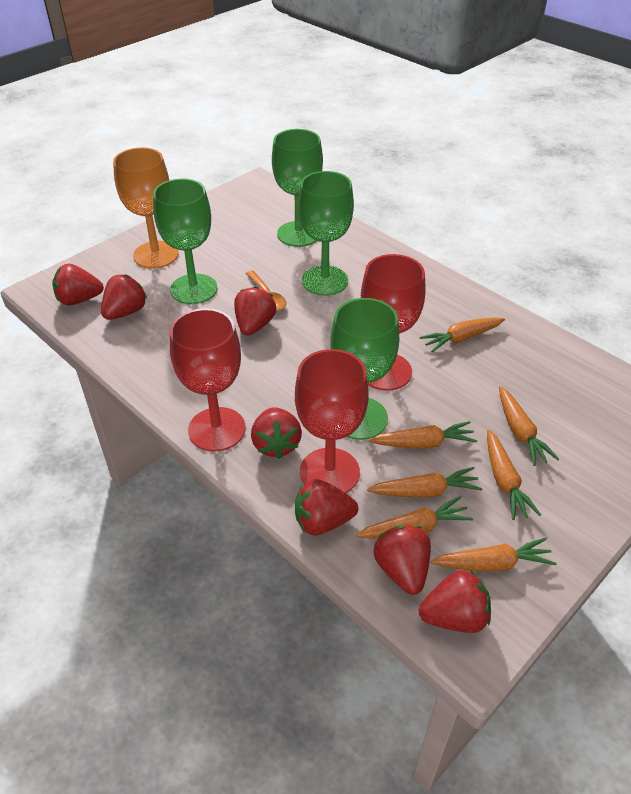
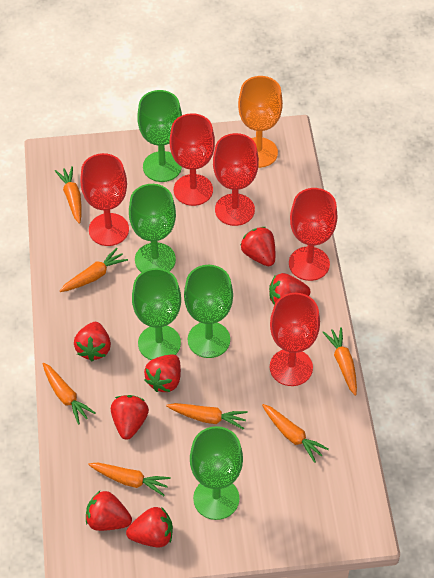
green goblet: [153,179,217,304] [272,129,323,247] [298,171,354,296] [330,298,399,440] = 4 -> [129,184,176,273] [132,268,181,360] [137,90,182,182] [184,265,233,358] [190,426,243,520] = 5
orange spoon: [246,271,286,310] = 1 -> none = 0
red goblet: [170,308,246,452] [295,349,369,493] [361,254,425,391] = 3 -> [80,153,129,246] [170,113,215,206] [213,133,259,226] [270,293,320,386] [289,188,338,281] = 5

